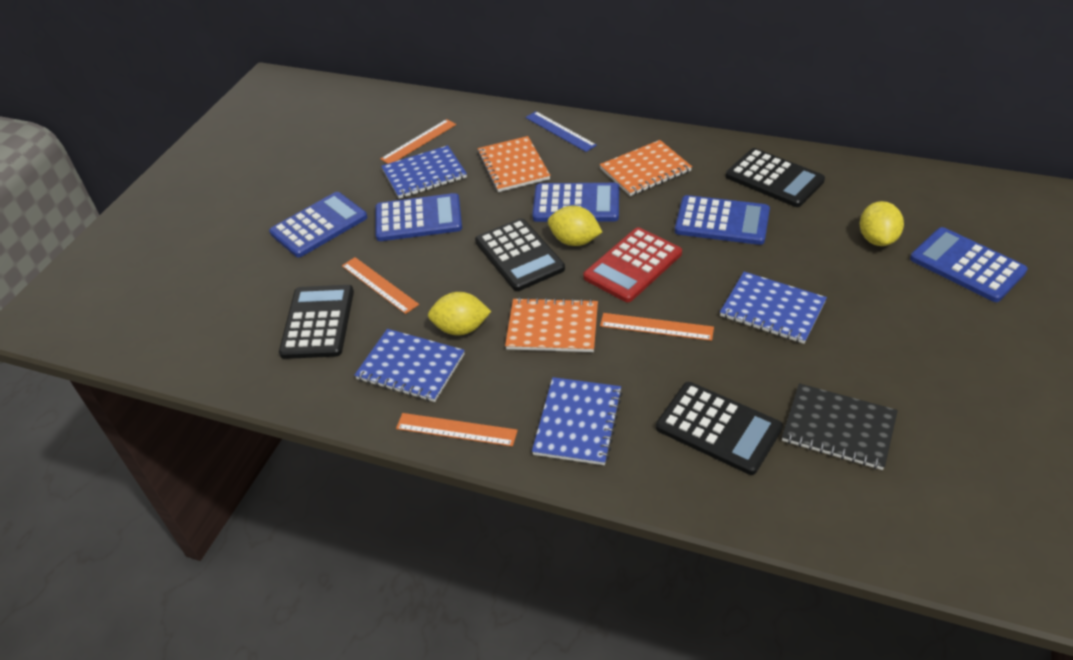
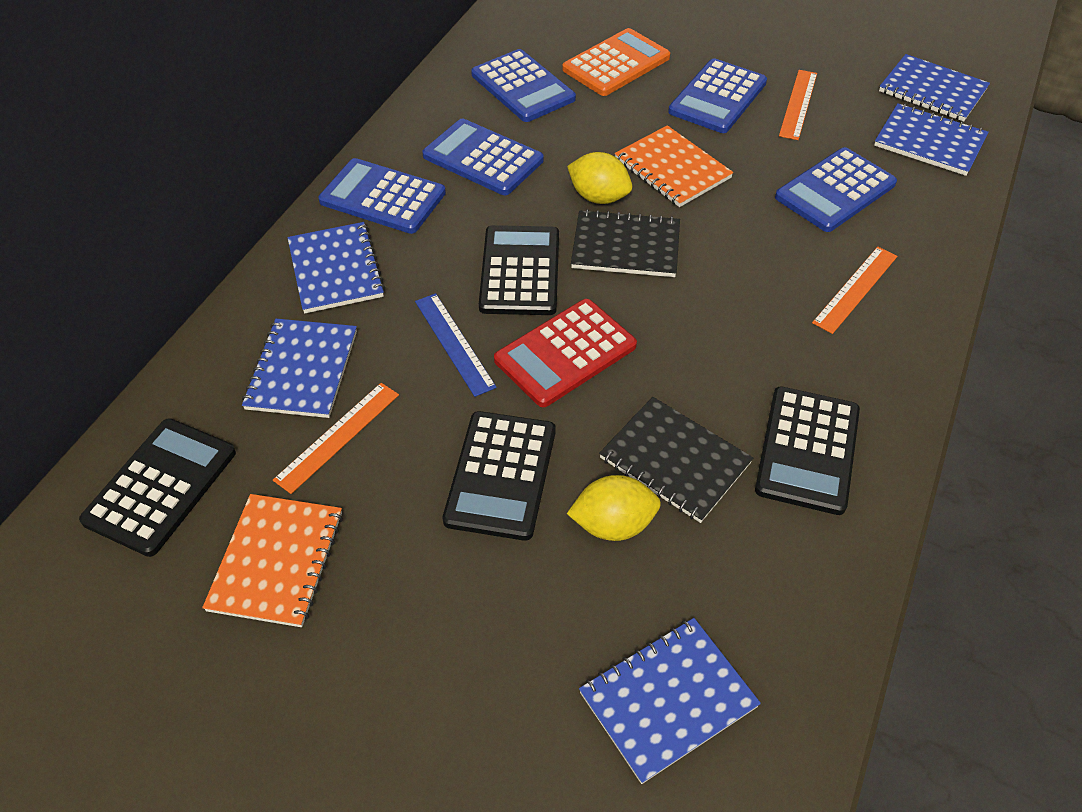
black notebook: [782,383,898,470] = 1 -> [571,209,680,277] [599,397,753,523] = 2
blue notebook: [354,329,465,402] [381,145,467,199] [532,377,623,465] [720,272,827,344] = 4 -> [242,319,357,418] [287,222,385,313] [579,618,761,784] [874,103,989,176] [879,54,990,122] = 5
orange calculator: none = 0 -> [562,28,670,96] = 1
orange notebook: [477,136,550,192] [505,297,598,352] [600,140,692,196] = 3 -> [202,494,343,627] [615,125,733,207] = 2
orange ruler: [342,257,419,314] [381,119,456,164] [396,413,518,447] [600,313,714,341] = 4 -> [273,383,399,494] [779,70,817,140] [812,247,897,334] = 3
yellow lemon: [428,292,491,335] [548,206,602,246] [860,201,904,246] = 3 -> [567,152,632,204] [567,475,661,541] = 2

